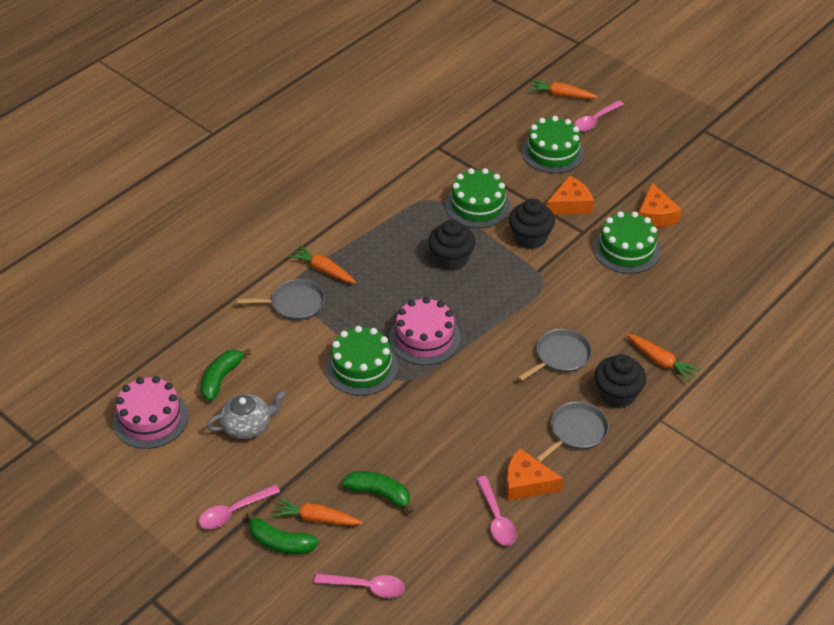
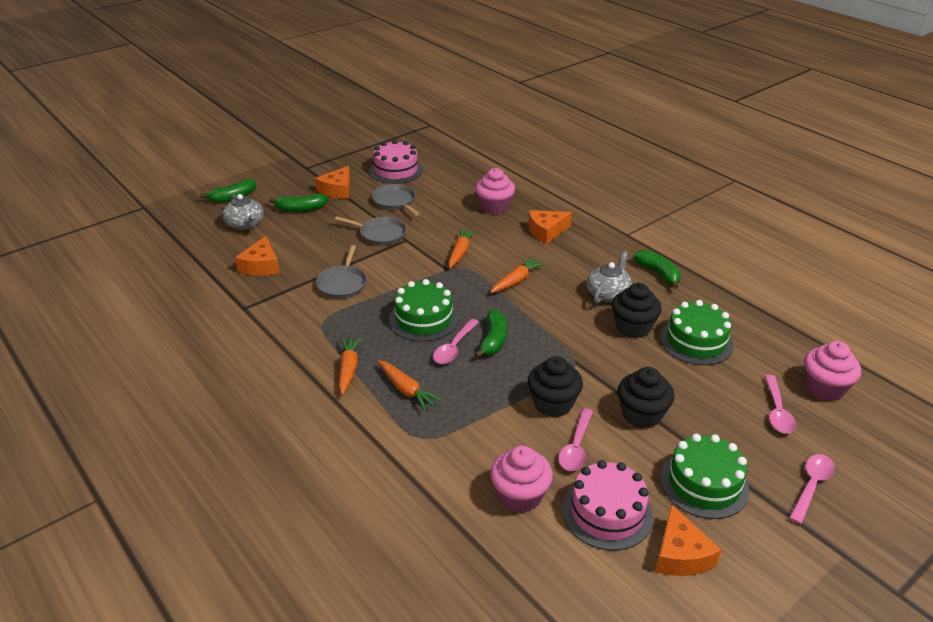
green banana: [200,349,251,401] [246,512,319,555] [342,471,414,514] = 3 -> [200,178,256,203] [269,193,328,212] [474,309,507,358] [633,250,681,289] = 4
green cake: [326,326,398,396] [445,168,511,228] [522,116,584,173] [593,211,661,274] = 4 -> [389,279,459,342] [660,300,734,365] [660,434,750,519] = 3
grey teapot: [206,391,286,439] = 1 -> [223,194,263,230] [587,251,632,304] = 2
orange cheese: [506,448,563,501] [547,175,594,215] [639,183,682,227] = 3 -> [235,236,280,276] [315,166,350,199] [528,210,572,244] [656,504,721,576] = 4
pink cupcake: none = 0 -> [475,168,515,215] [490,446,553,513] [804,341,861,401] = 3

